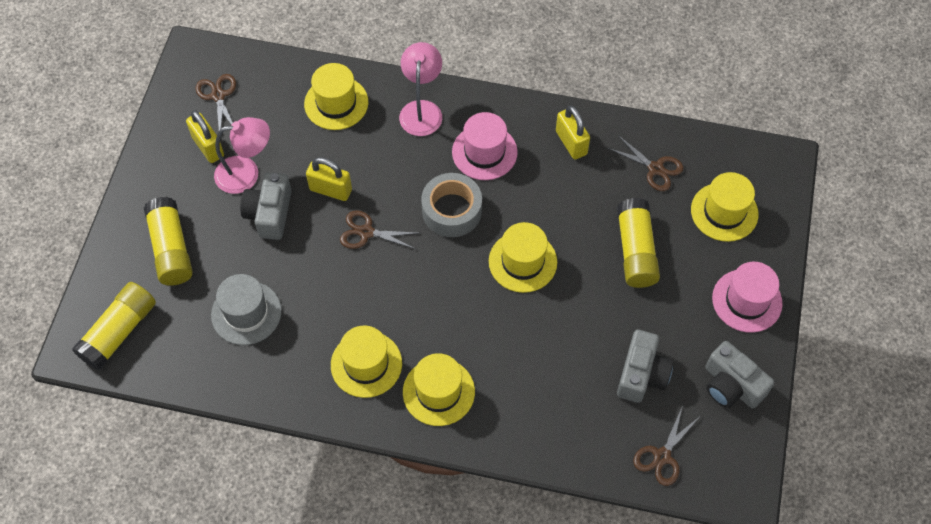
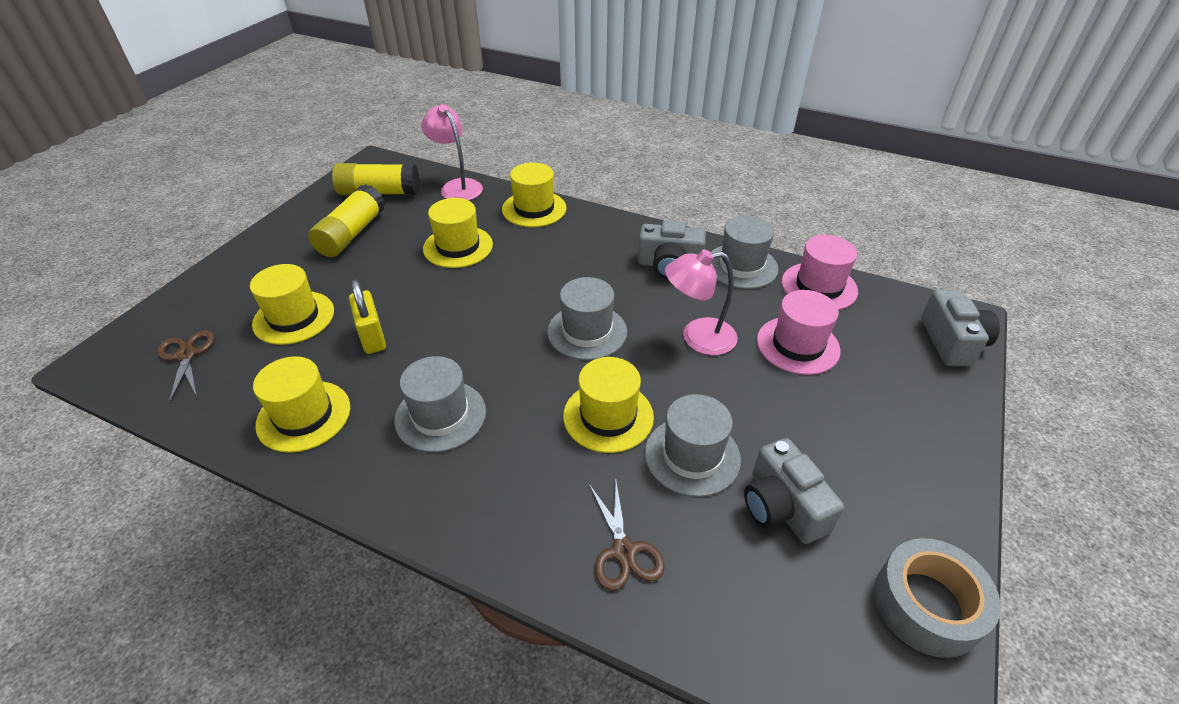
brown scissors: [195,74,236,130] [340,210,418,249] [608,135,684,191] [633,408,699,486] = 4 -> [157,330,214,403] [589,481,664,591] = 2
grey hat: [211,274,282,345] = 1 -> [394,356,486,452] [547,277,627,360] [645,394,741,497] [711,216,778,289] = 4
yellow glue stick: [72,282,156,371] [144,197,193,286] [617,198,660,288] = 3 -> [308,184,385,257] [332,163,419,195] = 2
yellow padlock: [186,110,224,163] [306,157,352,201] [556,106,590,159] = 3 -> [349,279,386,354] = 1

